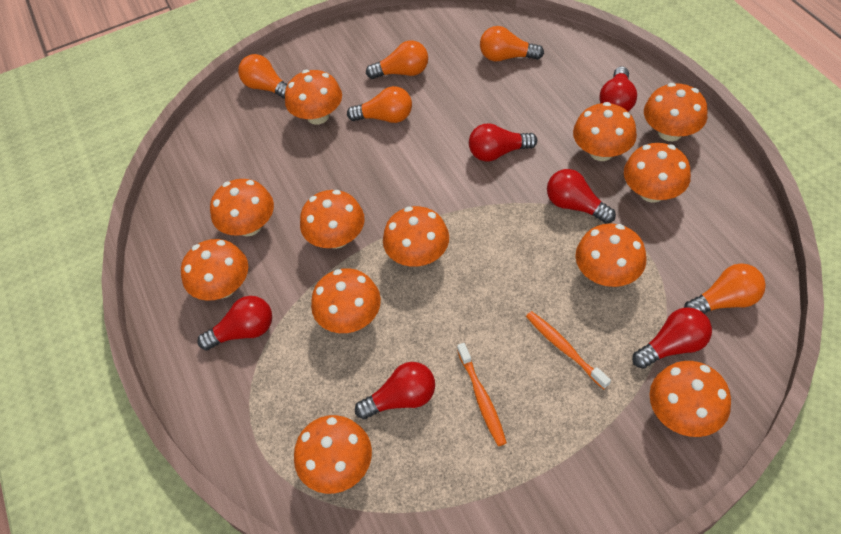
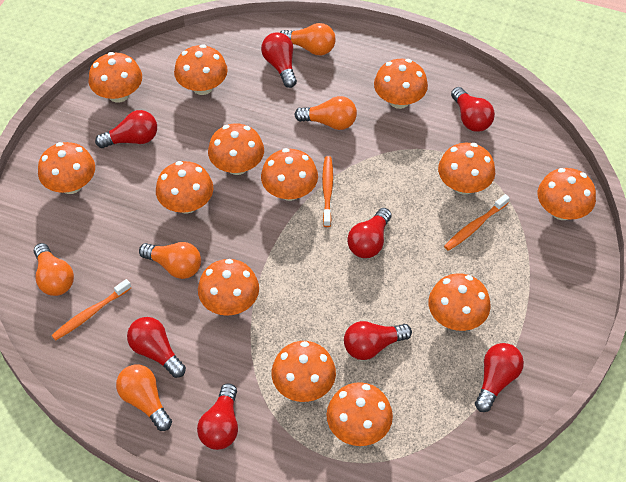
orange mushroom: [181,239,248,301] [210,179,274,236] [285,70,342,125] [294,415,372,494] [300,190,365,249] [311,268,381,333] [383,206,449,267] [573,102,637,161] [576,223,646,287] [624,143,691,202] [644,83,707,141] [650,361,731,437] = 12 -> [38,142,95,194] [89,52,142,103] [156,161,213,214] [174,44,228,95] [198,259,259,316] [208,123,264,175] [261,148,318,201] [272,341,336,402] [326,382,393,446] [374,59,428,109] [428,273,491,331] [438,143,495,195] [538,168,596,220] = 13
orange toothbrush: [457,343,507,446] [526,311,611,389] = 2 -> [51,279,131,341] [322,156,333,227] [444,194,510,251] = 3
red light bulb: [197,296,272,350] [355,362,435,420] [469,123,537,161] [547,169,616,224] [599,66,637,112] [632,307,712,369] = 6 -> [95,110,157,148] [127,317,186,378] [197,384,238,450] [261,32,297,88] [344,321,412,360] [347,208,391,258] [451,87,495,132] [475,343,524,412] = 8

